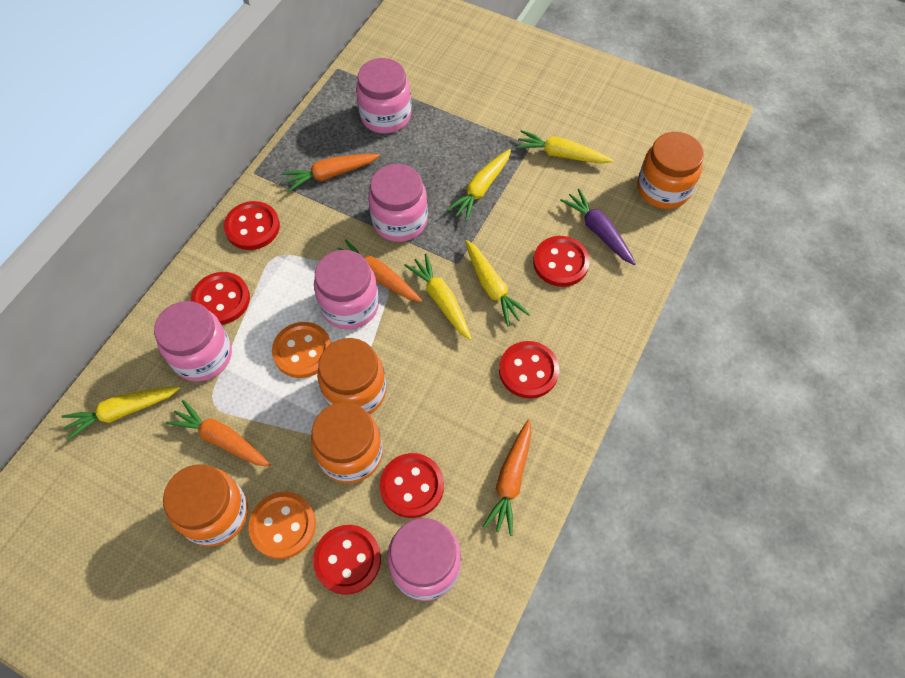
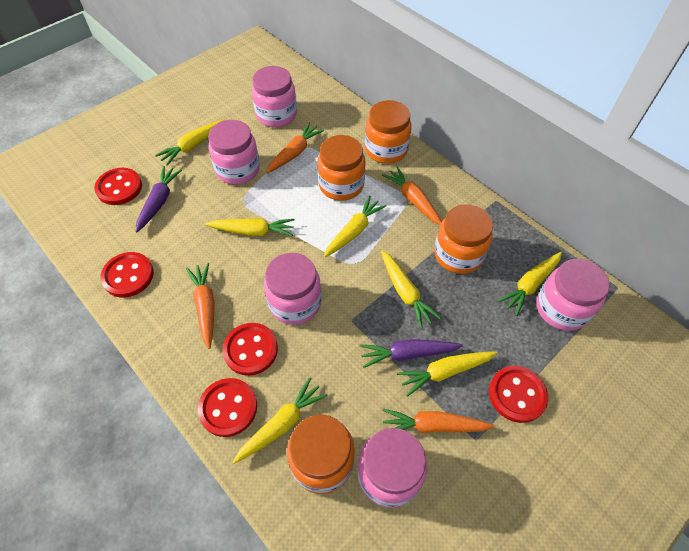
orange button: [248,492,316,559] [272,322,331,378] = 2 -> none = 0
purple carrot: [560,189,636,265] = 1 -> [136,166,182,232] [360,339,463,368] = 2
red button: [191,272,250,325] [224,201,280,250] [313,525,381,595] [380,453,444,518] [499,341,559,399] [533,236,590,287] = 6 -> [94,168,142,205] [100,252,154,297] [198,378,257,437] [222,323,278,376] [489,366,548,423] = 5
yellow carrot: [61,386,180,441] [404,254,471,340] [446,149,511,221] [465,240,531,326] [516,130,613,164] = 5 -> [155,120,225,166] [205,218,295,237] [233,377,328,464] [324,196,387,257] [381,250,441,329] [397,351,497,397] [497,252,562,316] = 7

